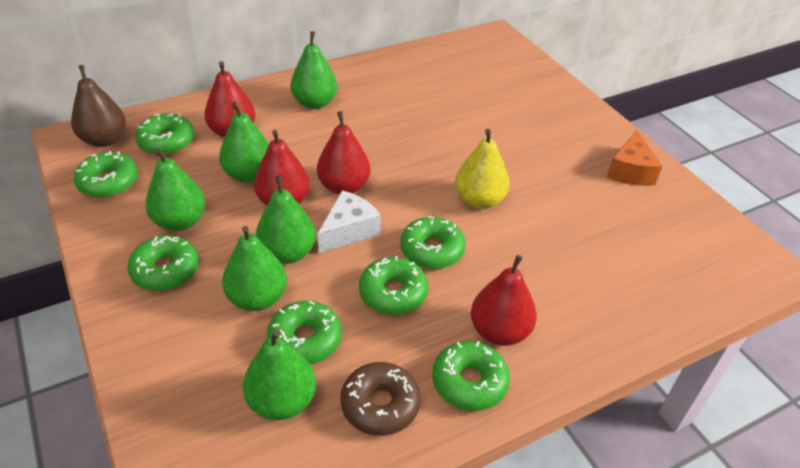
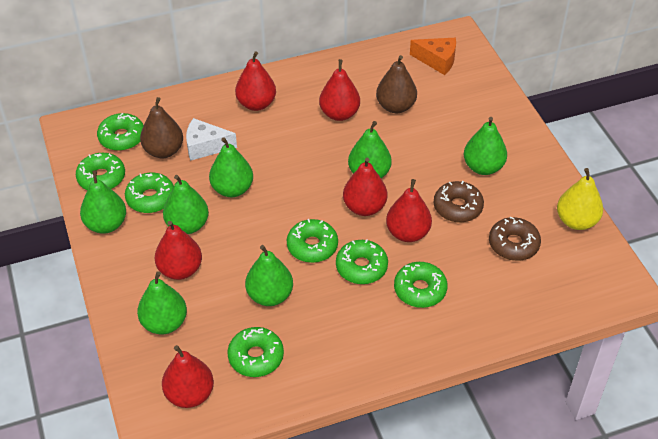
brown donut: [340,362,420,436] = 1 -> [434,181,484,223] [489,216,541,261] = 2
brown pear: [71,65,126,147] = 1 -> [140,97,183,158] [376,55,417,113] = 2
green pear: [145,148,205,231] [219,102,269,183] [222,226,287,311] [243,330,316,420] [256,175,316,264] [290,31,338,109] = 6 -> [80,170,126,234] [137,271,187,335] [163,175,209,234] [209,137,253,197] [245,245,293,306] [348,121,392,178] [464,117,507,175] = 7
red pear: [204,61,255,138] [254,130,310,206] [317,111,370,195] [471,255,537,346] = 4 -> [155,221,202,280] [162,345,214,408] [235,51,276,111] [319,59,360,121] [343,158,387,216] [386,179,432,242] = 6

